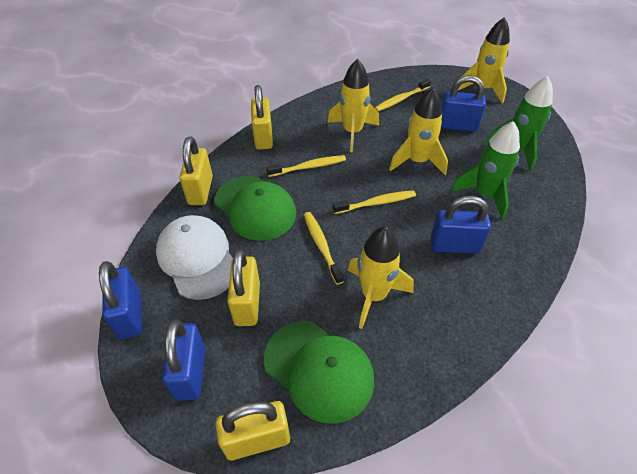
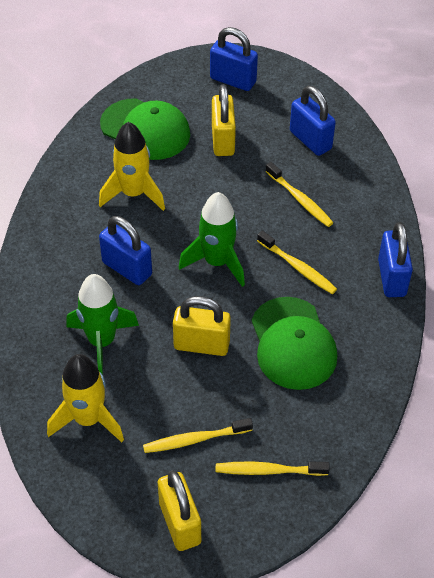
white cap: [156,215,233,300] = 1 -> none = 0
yellow padlock: [179,136,213,205] [215,401,290,460] [227,249,260,326] [251,85,273,150] = 4 -> [158,470,201,551] [173,296,231,356] [212,84,236,156] = 3
yellow rocket: [328,59,379,152] [348,226,414,329] [389,88,448,175] [458,17,510,103] = 4 -> [47,354,124,442] [99,122,165,211] = 2

